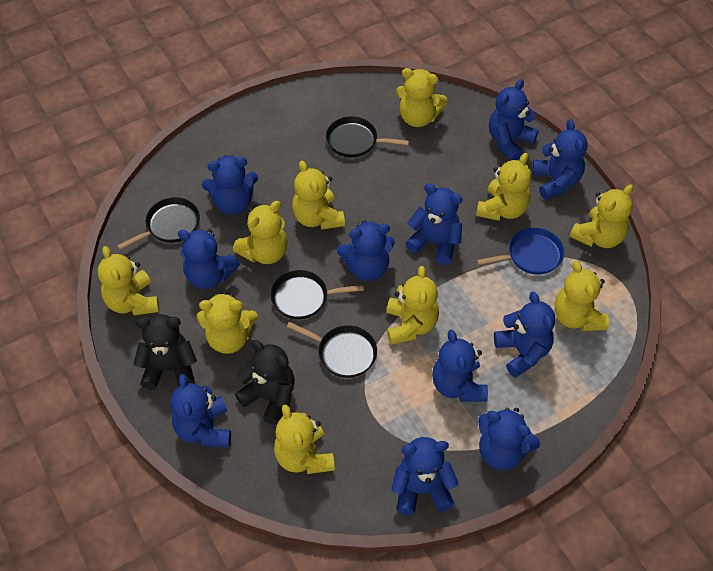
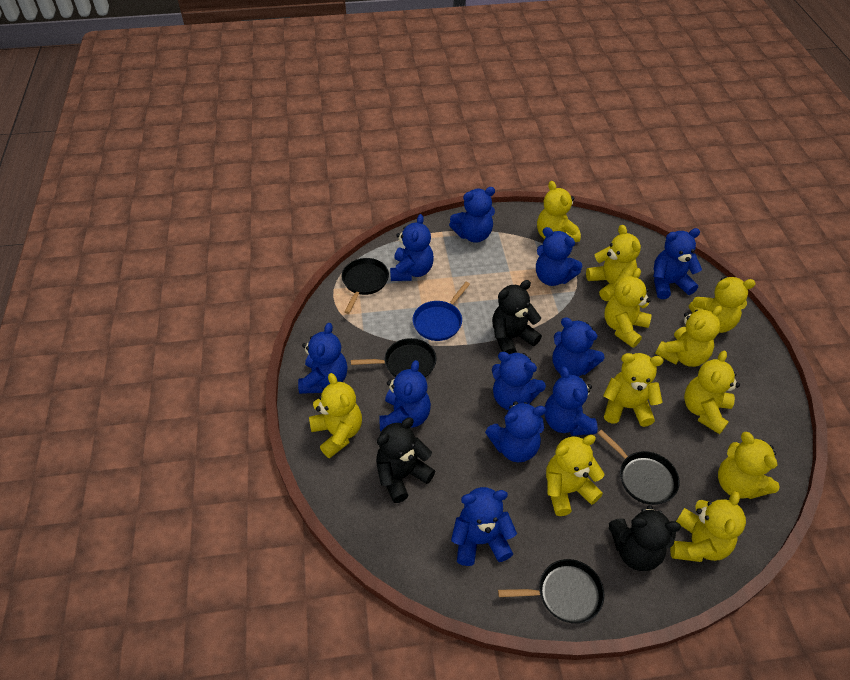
black teddy bear: [133,314,197,390] [235,340,295,425] = 2 -> [376,418,435,503] [492,280,542,354] [609,505,681,571] = 3
yellow teddy bear: [98,246,159,316] [197,291,258,354] [233,201,288,264] [274,404,335,474] [292,161,345,230] [386,266,439,345] [396,68,448,127] [476,153,532,221] [554,261,609,331] [570,185,633,248] = 10 -> [309,373,362,458] [537,181,581,242] [546,435,604,516] [586,225,641,301] [603,353,663,427] [605,268,652,348] [655,306,722,367] [670,491,746,562] [684,351,740,434] [689,277,756,333] [718,432,780,499] = 11

